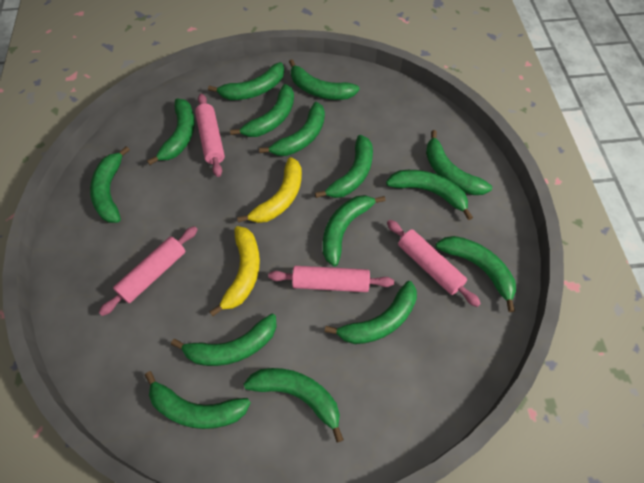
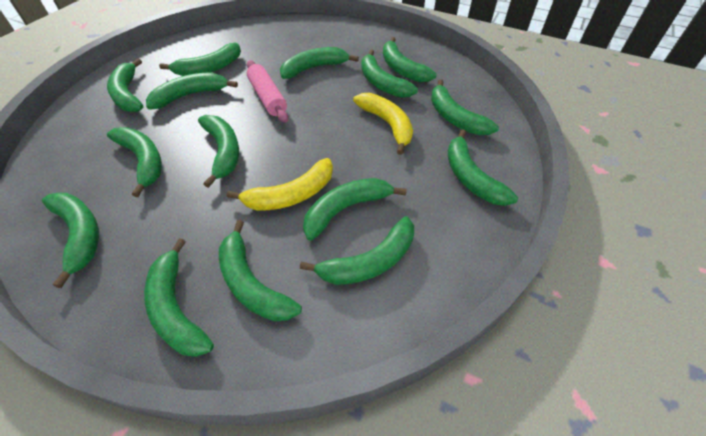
pink rolling pin: [99,226,198,316] [195,94,225,177] [268,266,394,292] [387,220,481,307] = 4 -> [247,60,288,123] = 1

